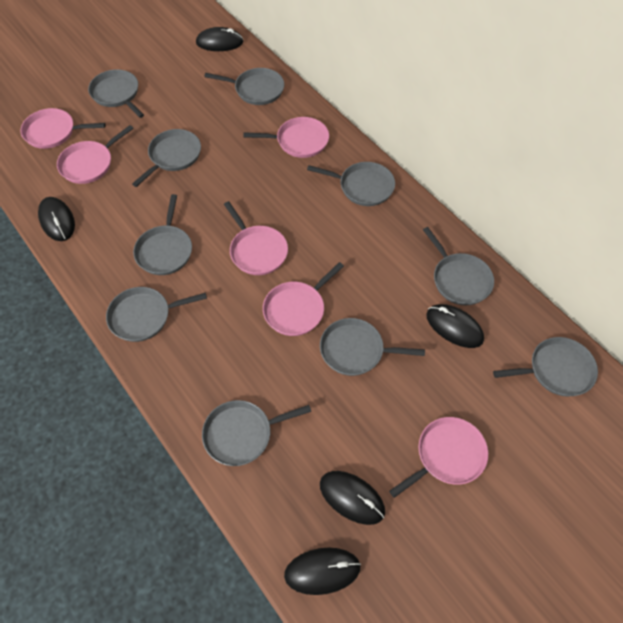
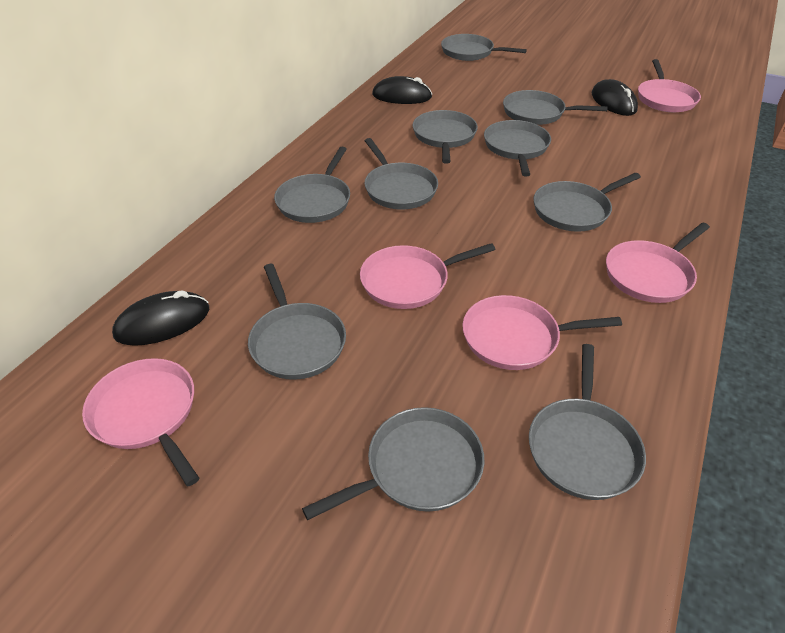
black mouse: [38,197,75,241] [196,27,244,51] [284,548,361,595] [320,471,385,525] [426,304,484,348] = 5 -> [112,290,209,346] [372,76,432,104] [592,79,638,116] = 3
pink pan: [21,108,106,149] [57,125,134,184] [224,201,288,275] [244,117,329,158] [263,262,344,336] [389,417,488,498] = 6 -> [82,358,199,486] [360,243,496,309] [463,295,622,370] [606,222,710,303] [638,59,701,112] = 5

